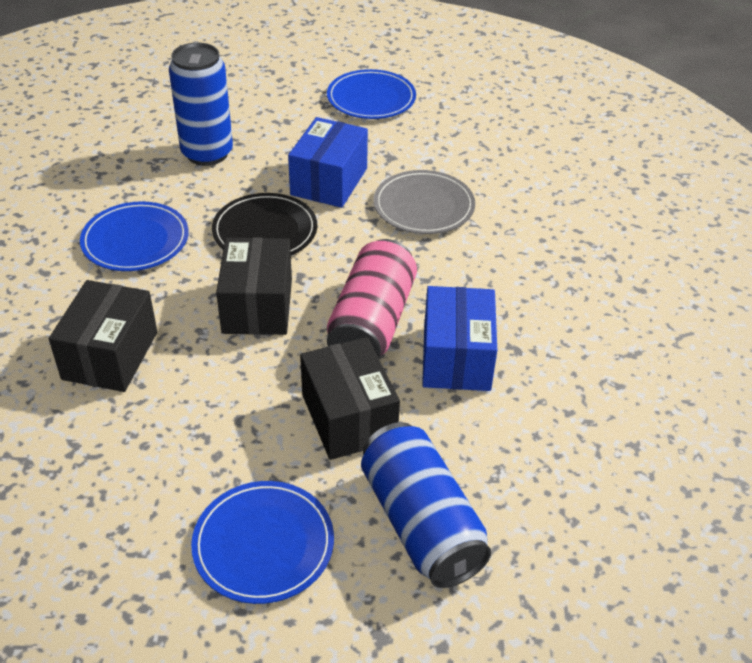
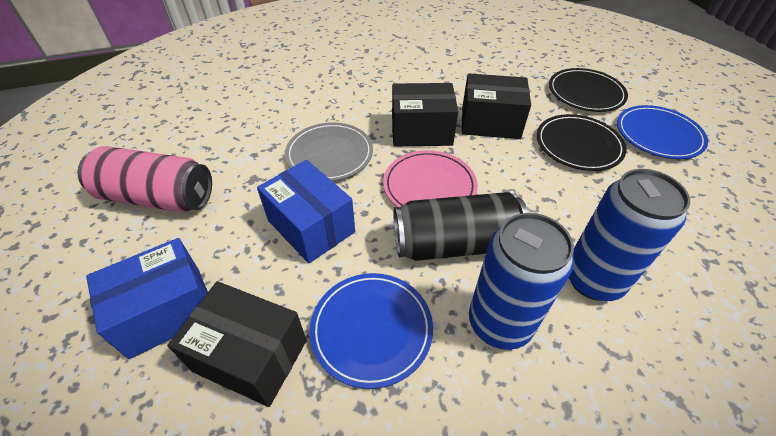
black can: none = 0 -> [394,192,528,261] = 1
black plate: [212,193,317,255] = 1 -> [537,114,626,171] [549,68,628,112] = 2
blue plate: [80,201,189,271] [191,481,334,604] [327,69,416,119] = 3 -> [310,273,433,389] [617,105,708,159] = 2
pink plate: none = 0 -> [383,150,478,207] = 1

